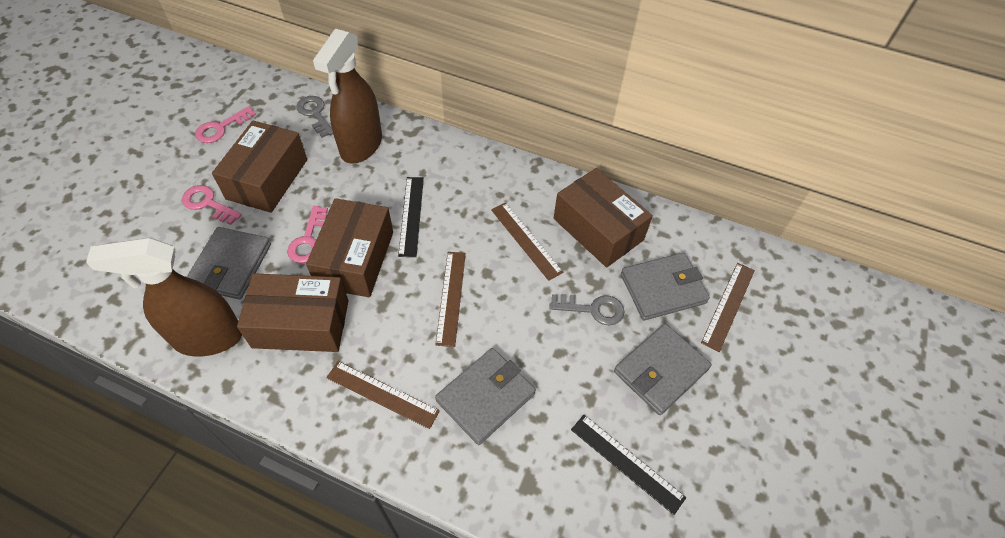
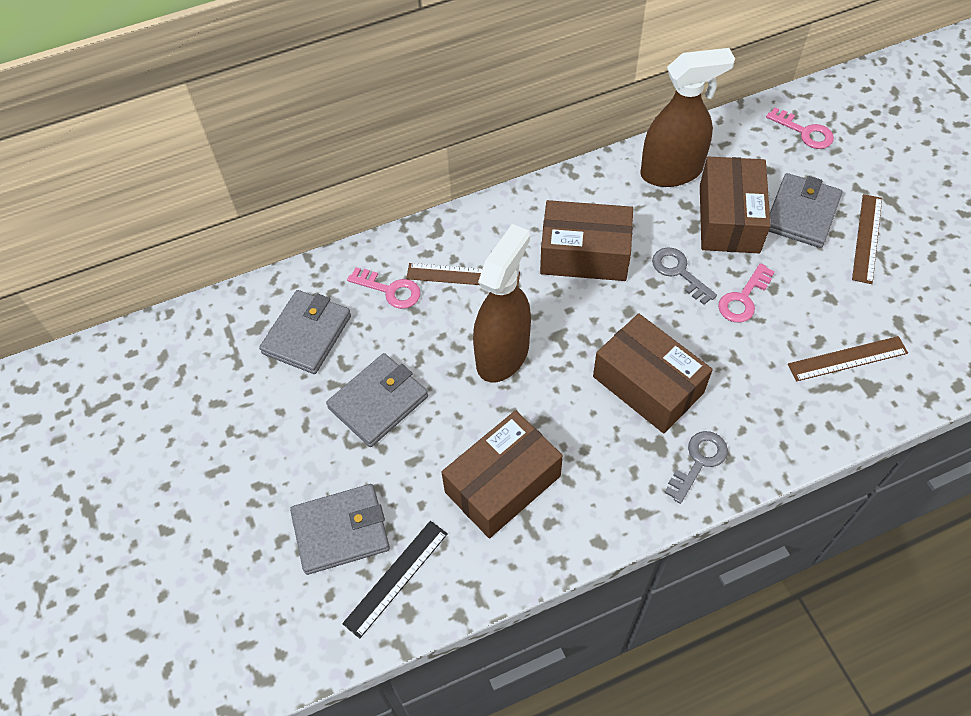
black ruler: [398,177,424,257] [571,415,686,515] = 2 -> [342,521,448,639] = 1
brown ruler: [326,361,440,429] [435,252,466,347] [491,202,563,281] [701,263,755,352] = 4 -> [406,263,520,287] [788,336,908,382] [852,194,882,284] = 3

